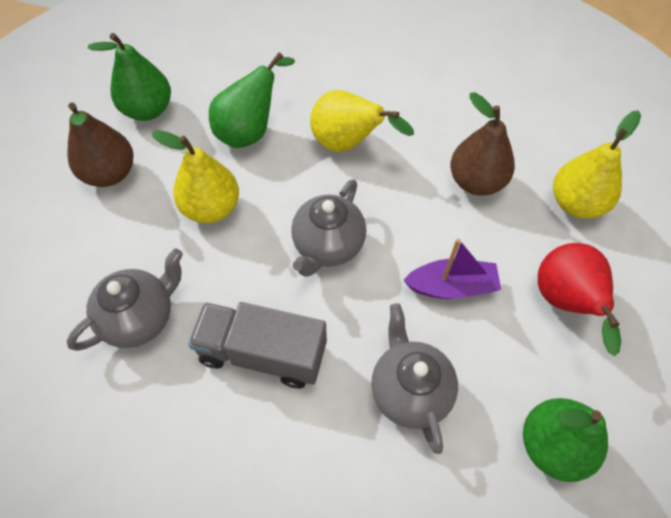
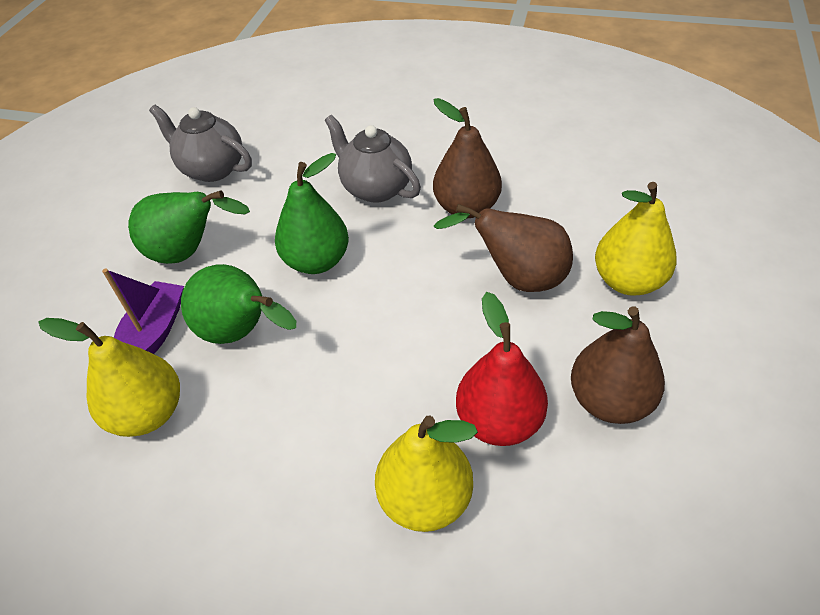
brown pear: [67,103,134,187] [450,92,515,196] = 2 -> [433,98,502,218] [434,204,573,292] [571,306,665,424] = 3
grey teapot: [67,248,183,351] [291,179,366,277] [371,303,458,454] = 3 -> [149,105,252,182] [325,115,421,203] = 2
grey truck: [188,302,327,388] = 1 -> none = 0

